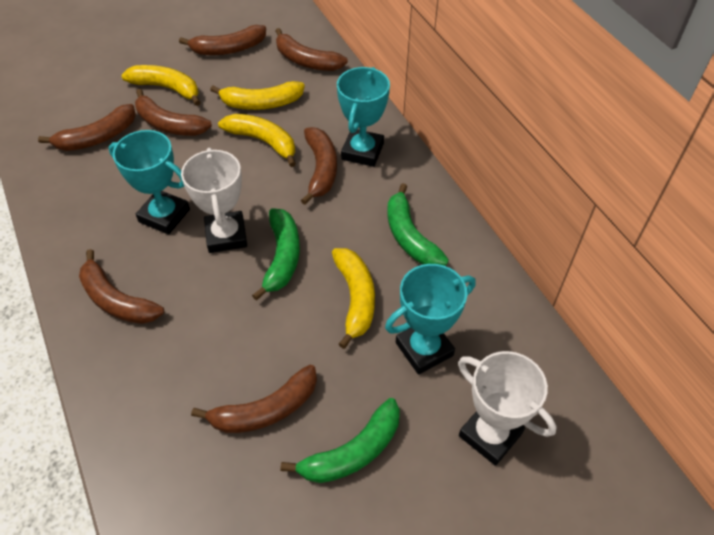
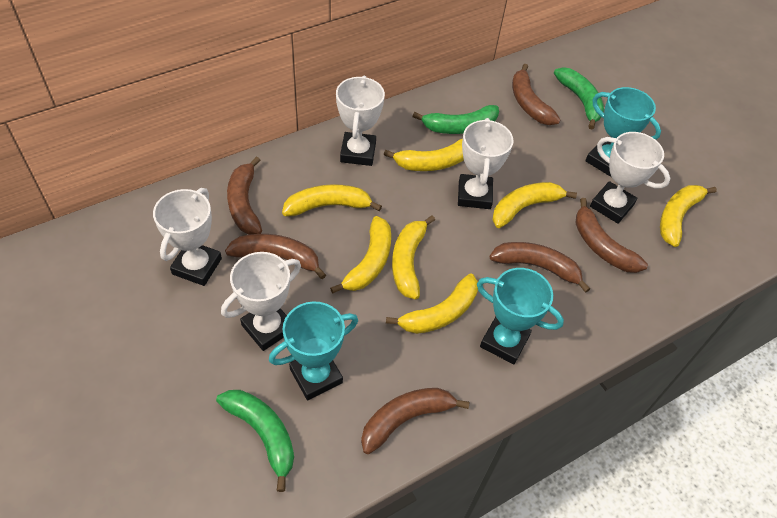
brown banana: [38,104,136,151] [79,249,164,324] [135,89,212,136] [179,25,266,55] [191,365,317,433] [276,28,348,71] [301,127,337,205] = 7 -> [225,234,326,279] [227,156,262,234] [361,388,470,454] [490,242,590,293] [512,64,561,125] [575,198,648,273] = 6
white trophy: [181,148,247,253] [458,351,557,466] = 2 -> [153,188,222,286] [221,252,301,351] [336,75,385,166] [458,118,514,209] [590,132,670,224] = 5
yellow banana: [121,65,201,106] [210,81,305,110] [218,114,296,167] [332,248,375,349] = 4 -> [282,184,382,216] [330,216,391,294] [384,139,464,171] [386,273,478,334] [392,215,435,299] [492,182,577,228] [660,185,717,247] = 7

